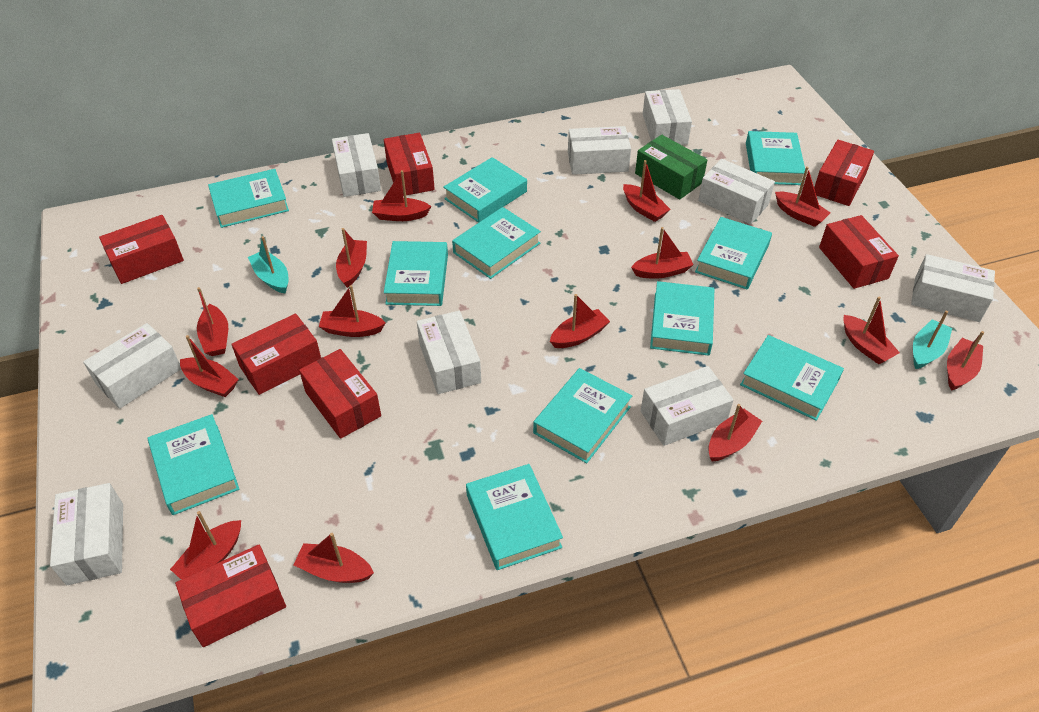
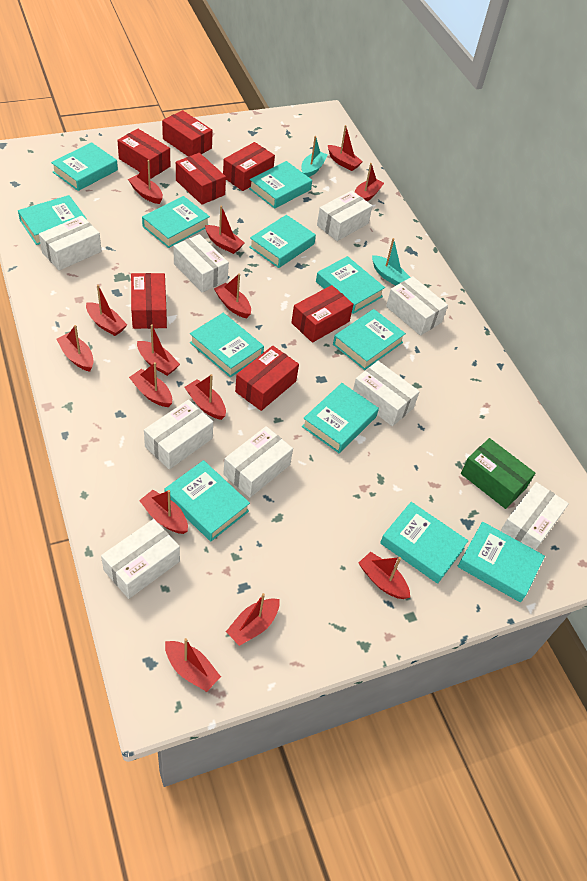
turquoise book: [148,414,239,515] [208,169,289,228] [384,241,448,306] [443,157,527,223] [452,207,541,279] [466,464,563,570] [533,368,632,463] [650,281,714,356] [695,217,772,289] [740,335,844,421] [746,131,805,185] = 11 -> [18,195,87,245] [51,142,118,191] [142,196,210,248] [164,460,250,541] [190,313,264,377] [249,161,312,209] [249,215,316,268] [302,383,379,453] [316,256,385,314] [333,309,406,370] [380,502,468,584] [457,522,545,602] = 12

